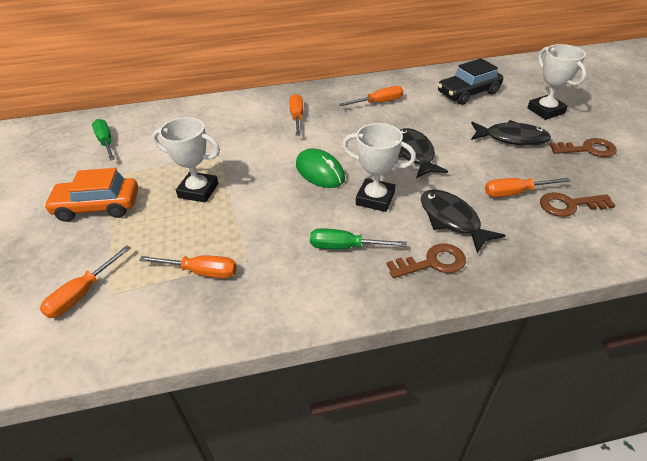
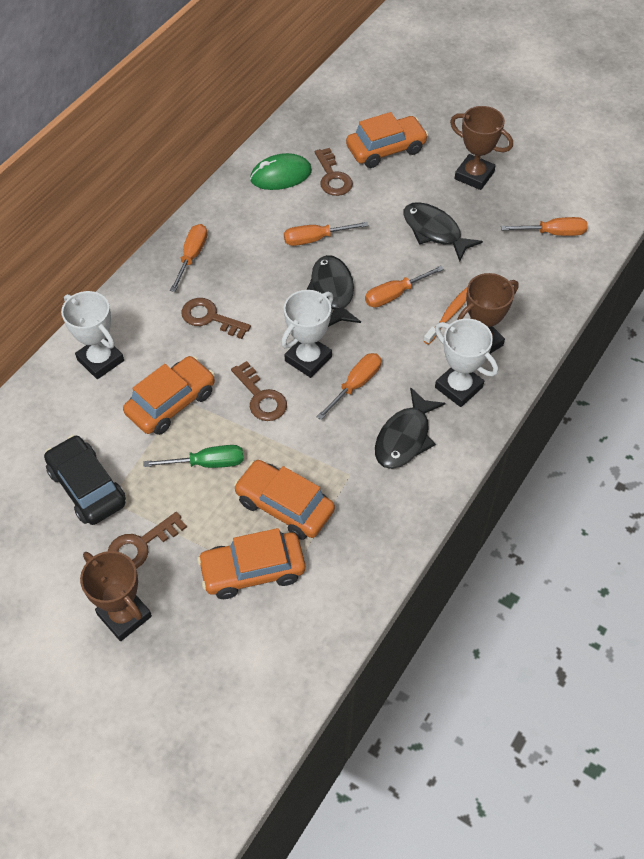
brown key: [386,244,466,278] [540,192,616,217] [549,138,617,157] = 3 -> [108,512,187,569] [181,298,251,339] [231,361,287,421] [315,148,353,196] = 4
brown trophy: none = 0 -> [80,551,152,641] [450,106,513,190] [457,273,519,354] = 3
green screwdriver: [92,119,115,160] [310,228,407,249] = 2 -> [144,445,244,468] = 1
orange car: [44,168,138,222] = 1 -> [123,356,215,435] [197,528,305,599] [234,460,335,540] [346,112,428,168] = 4
orange toothbrush: none = 0 -> [423,286,468,345] = 1

